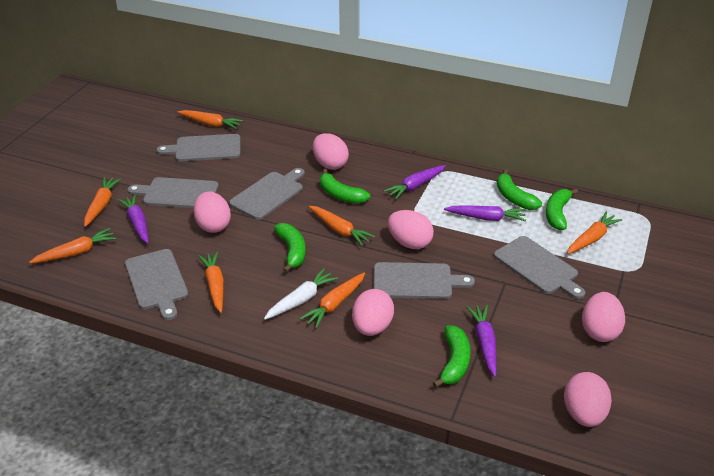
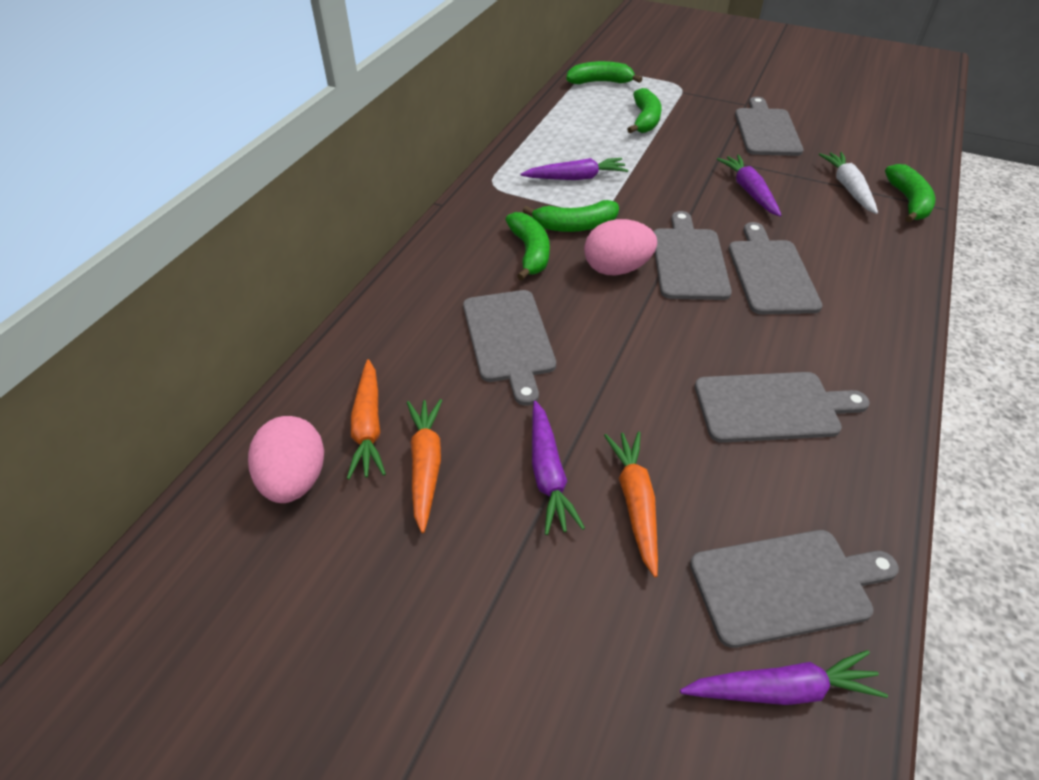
orange carrot: [29,228,116,264] [84,177,121,227] [178,110,243,129] [198,251,224,313] [299,273,365,329] [309,206,375,246] [567,211,623,254] = 7 -> [347,359,386,479] [407,399,442,533] [604,431,658,577] = 3
pink egg: [193,191,231,233] [313,133,349,170] [352,289,394,336] [388,210,434,249] [564,372,612,427] [582,292,625,342] = 6 -> [248,416,324,503] [584,219,657,275] = 2

